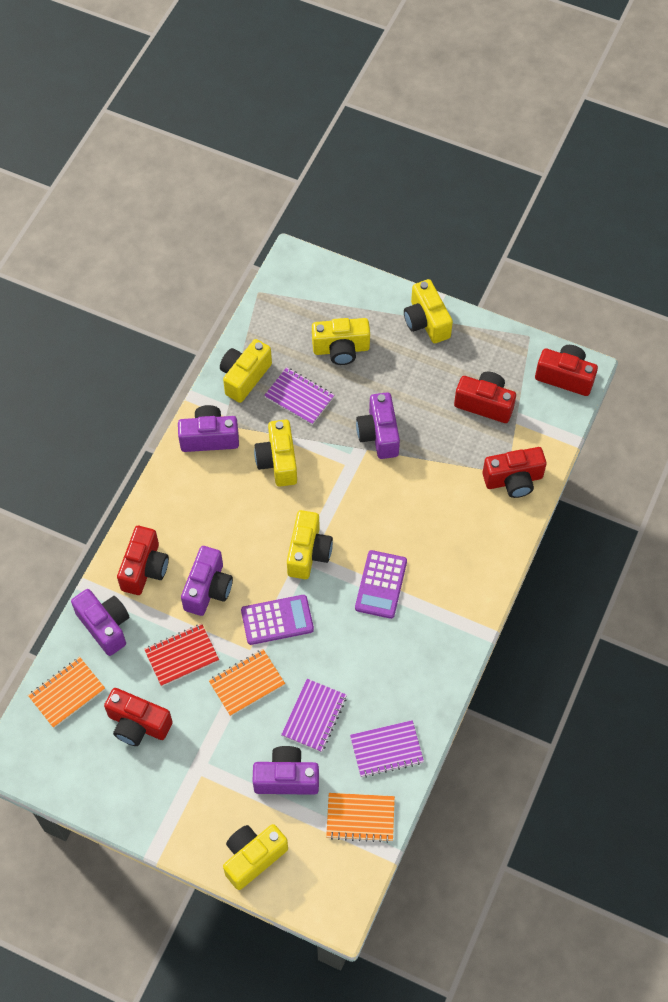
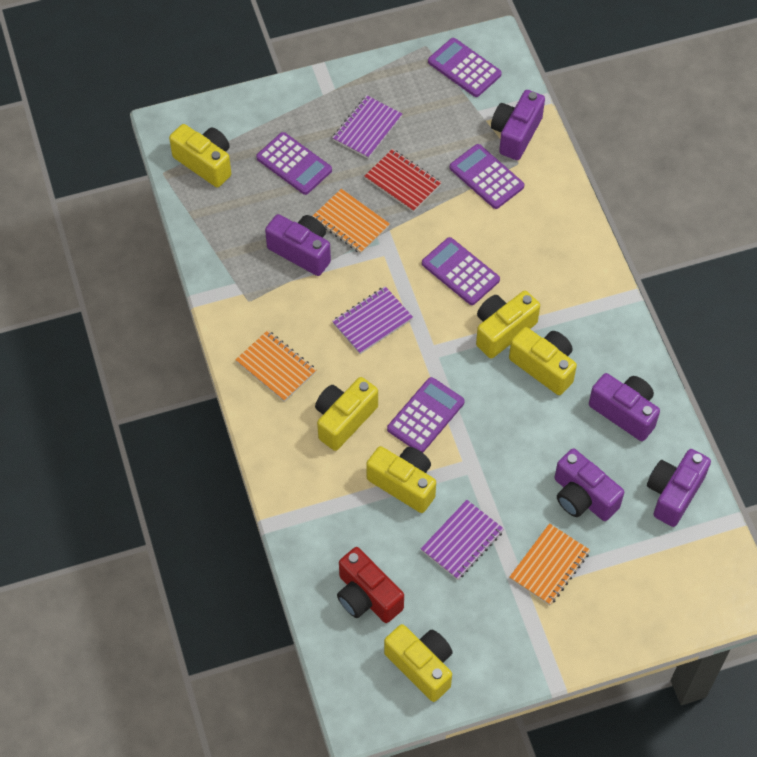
purple calculator: [241,595,314,645] [355,550,407,619] = 2 -> [256,132,332,195] [387,377,465,453] [422,237,500,305] [428,38,502,97] [450,144,524,209] = 5
red camera: [104,688,173,746] [117,526,169,595] [454,372,516,423] [483,447,547,498] [535,345,598,396] = 5 -> [337,547,404,623] = 1

